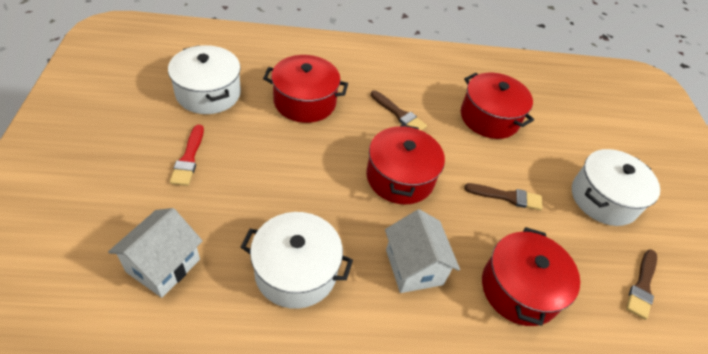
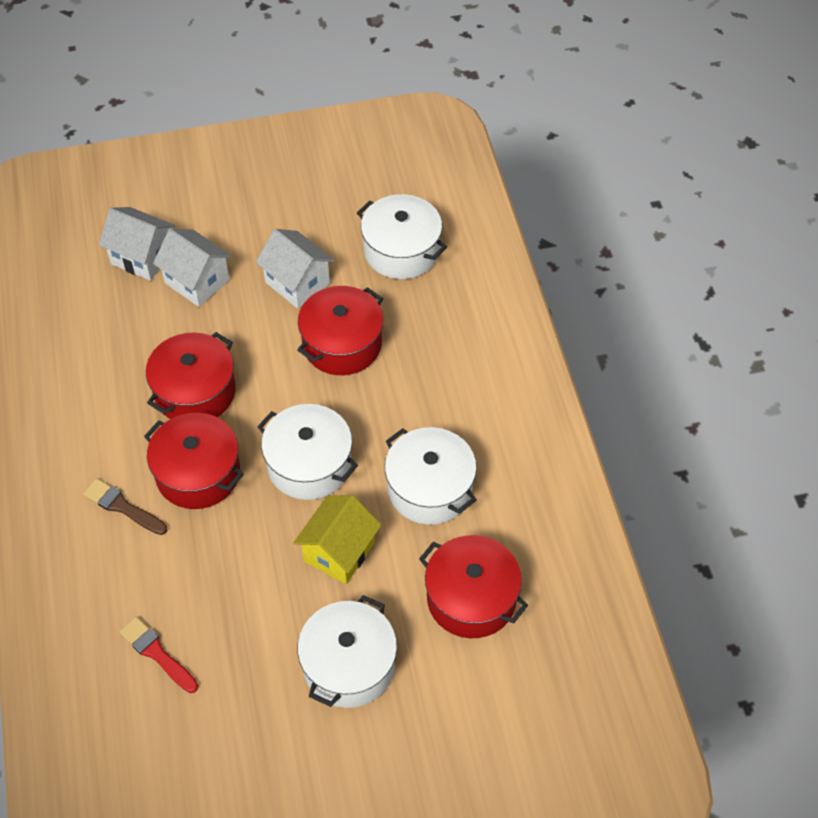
brown brush: [371,90,427,131] [465,183,543,211] [626,249,657,320] = 3 -> [83,478,167,535] = 1
white house: [108,208,203,298] [385,209,460,293] = 2 -> [99,207,175,281] [153,229,232,307] [256,229,335,309] = 3
white pot: [168,45,241,114] [241,212,353,309] [572,149,660,226] = 3 -> [257,404,358,500] [297,595,397,708] [357,194,447,279] [385,427,477,525] = 4
yellow house: none = 0 -> [293,495,381,584] = 1

